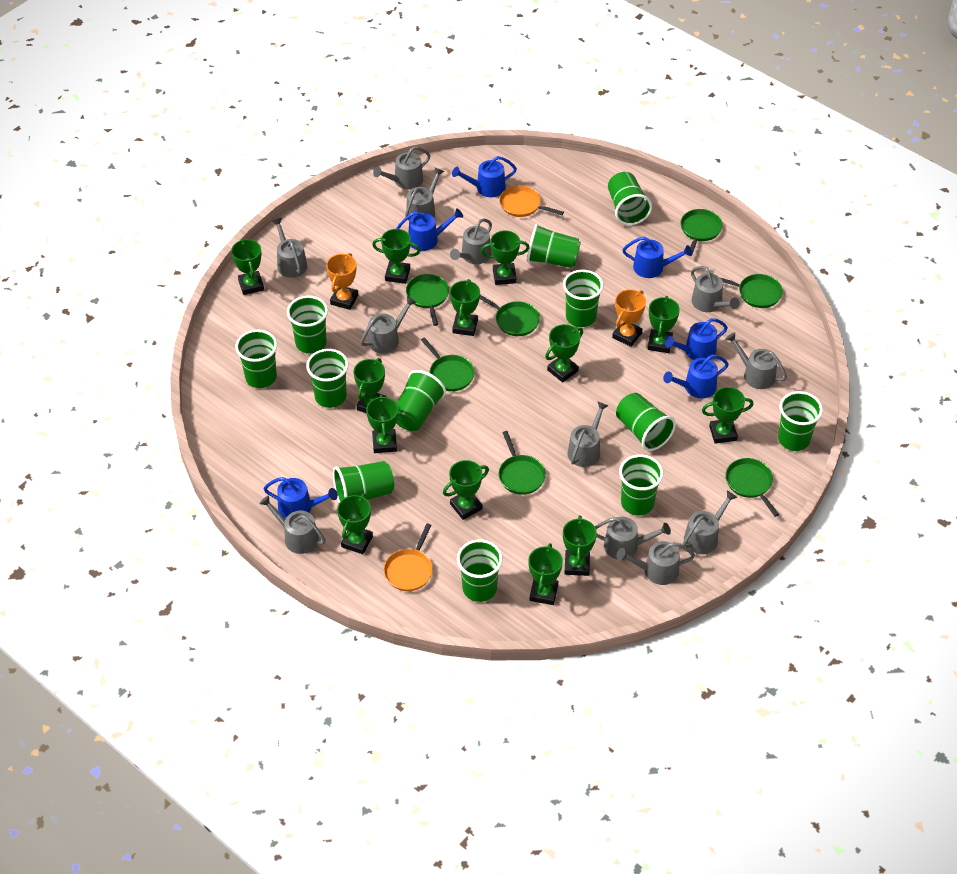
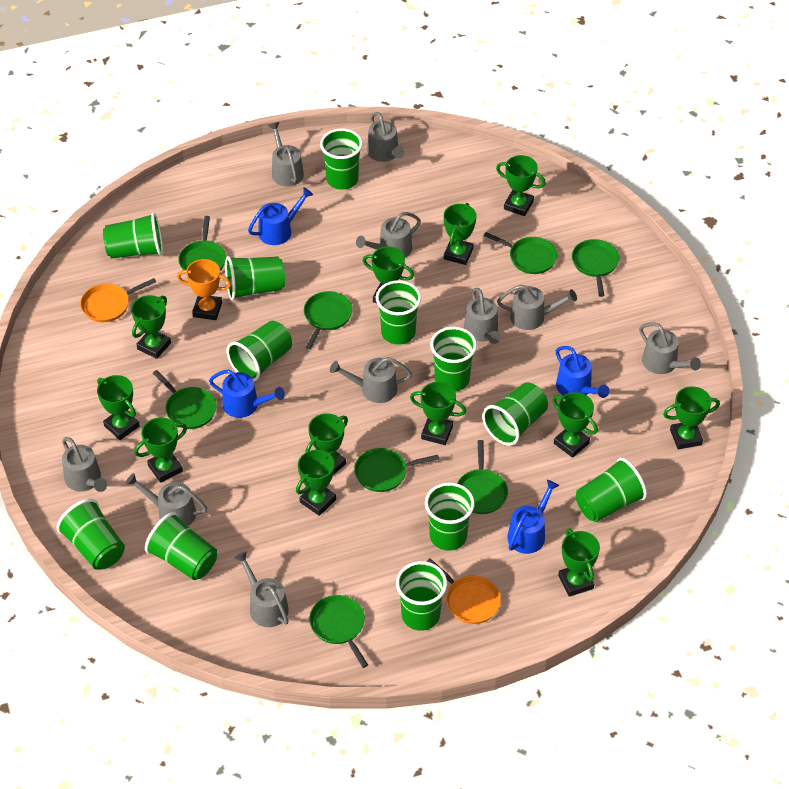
blue watering can: [263,477,338,519] [396,208,463,251] [452,156,517,197] [622,237,692,278] [663,355,729,398] [665,318,728,360] = 6 -> [209,370,285,418] [248,187,313,245] [508,480,559,554] [556,346,609,398] = 4
green pan: [406,274,449,326] [421,337,475,391] [480,295,540,336] [498,431,546,495] [681,209,723,256] [721,274,783,308] [726,458,779,517] = 7 -> [153,370,216,429] [178,216,226,271] [304,291,352,349] [309,595,368,668] [354,448,439,492] [457,440,508,514] [484,232,557,274] [572,239,619,297] = 8
green trophy: [231,239,264,295] [337,493,373,554] [353,358,386,413] [366,395,398,453] [372,229,420,284] [443,460,489,520] [450,279,480,336] [481,231,529,285] [528,543,563,605] [545,324,583,382] [563,515,597,576] [647,296,680,353] [702,387,754,444] = 13 -> [97,375,139,440] [131,295,171,359] [134,417,187,483] [296,450,337,516] [305,413,348,475] [363,246,414,303] [410,382,466,445] [444,203,476,265] [496,155,546,216] [552,392,598,458] [558,528,600,597] [663,386,720,449] = 12
grey watering can: [259,495,326,554] [272,218,307,278] [360,296,416,353] [373,147,430,189] [405,168,445,220] [450,218,492,264] [567,401,608,467] [595,517,671,560] [616,541,695,585] [682,491,737,554] [691,266,740,312] [726,332,787,389] = 12 -> [62,437,107,492] [125,473,207,526] [234,551,289,627] [268,122,304,187] [330,357,412,403] [356,212,421,258] [367,112,405,162] [464,288,501,344] [497,285,577,330] [639,322,701,374] = 10
orange trophy: [326,253,358,310] [612,289,646,347] = 2 -> [177,259,231,320] = 1

